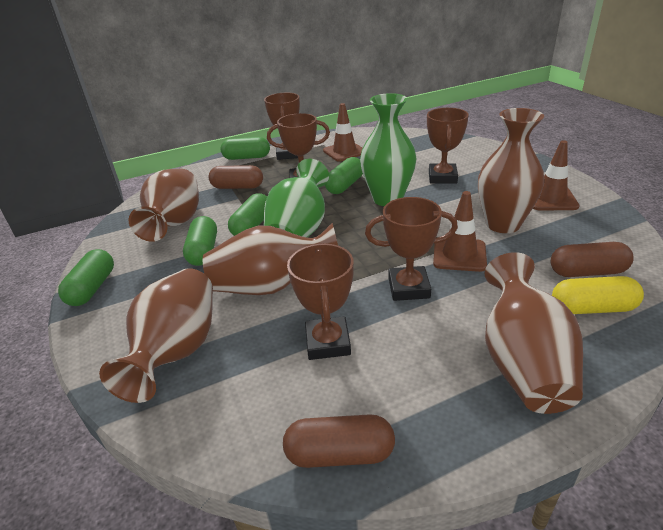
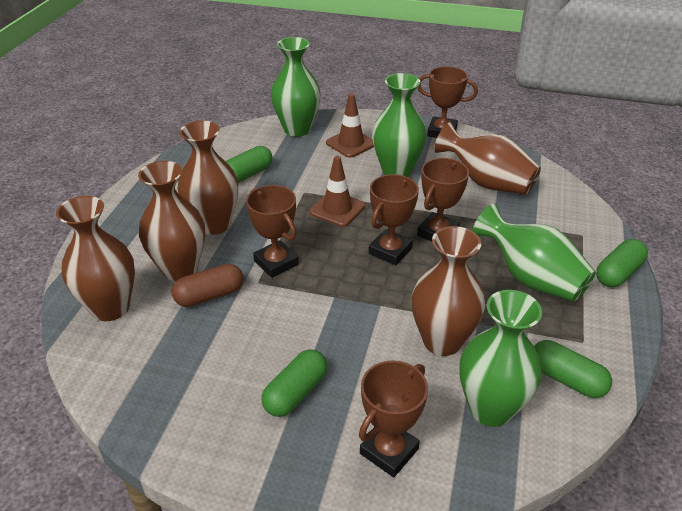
brown capsule: [209,165,263,189] [283,414,395,468] [551,242,634,277] = 3 -> [171,264,244,307] = 1
brown traffic cone: [323,103,362,162] [433,191,487,272] [533,140,580,211] = 3 -> [309,156,365,227] [326,94,374,158] = 2
green capsule: [58,249,114,306] [183,216,217,266] [220,137,270,160] [228,193,267,236] [325,157,363,194] = 5 -> [226,146,273,183] [261,349,328,417] [534,340,612,398] [596,239,648,287] = 4
green vase: [264,159,329,238] [360,93,417,206] = 2 -> [271,37,320,137] [372,73,427,177] [460,290,542,427] [472,203,596,302] = 4
yellow capsule: [552,276,644,314] = 1 -> none = 0

